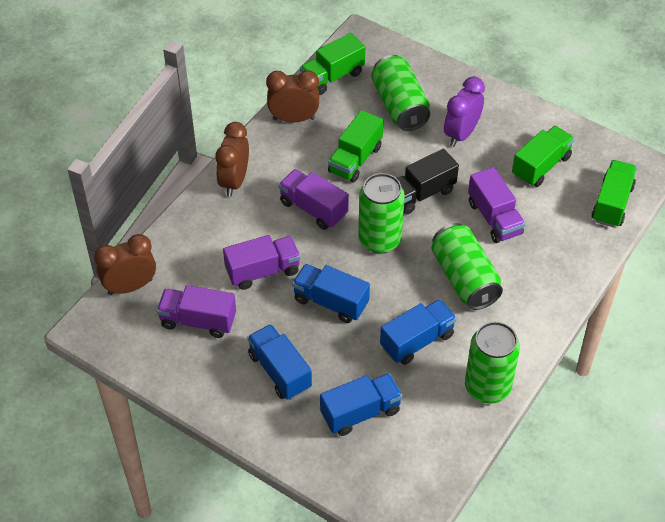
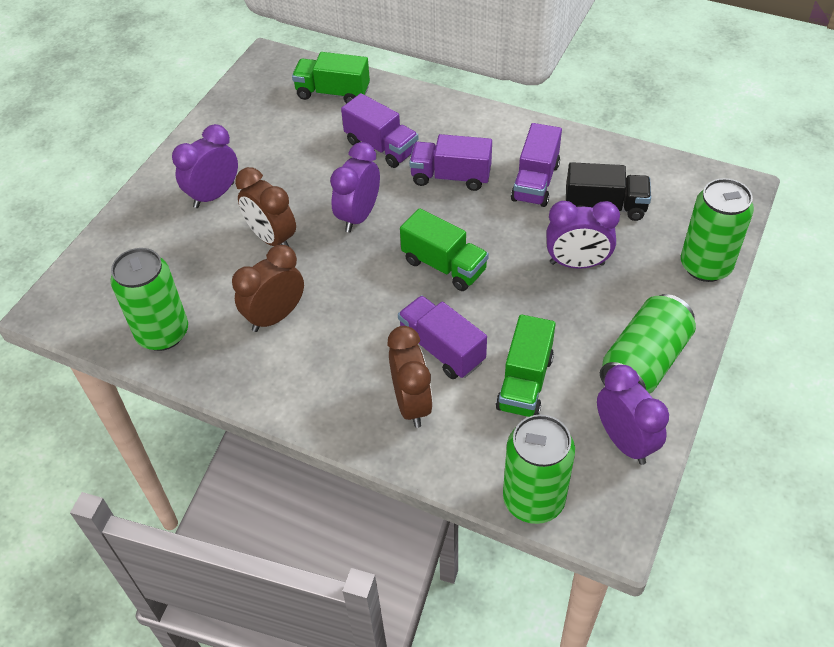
blue truck: [247,324,312,400] [292,264,370,323] [320,373,403,436] [380,299,457,365] = 4 -> none = 0
green truck: [300,33,365,95] [328,110,383,183] [512,126,575,187] [592,160,637,228] = 4 -> [292,52,370,104] [400,208,489,291] [496,314,556,417] = 3
purple clock: [444,77,485,147] = 1 -> [172,124,238,208] [330,142,380,233] [546,201,620,269] [597,365,669,465] = 4

